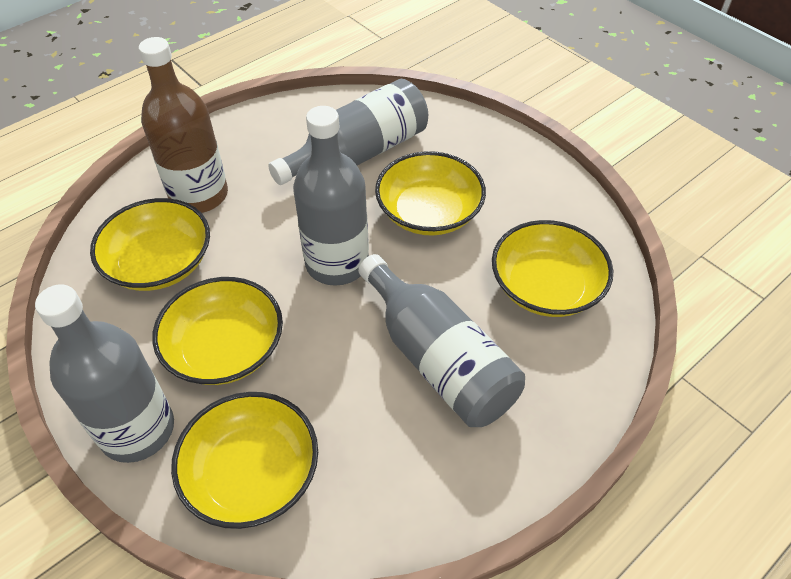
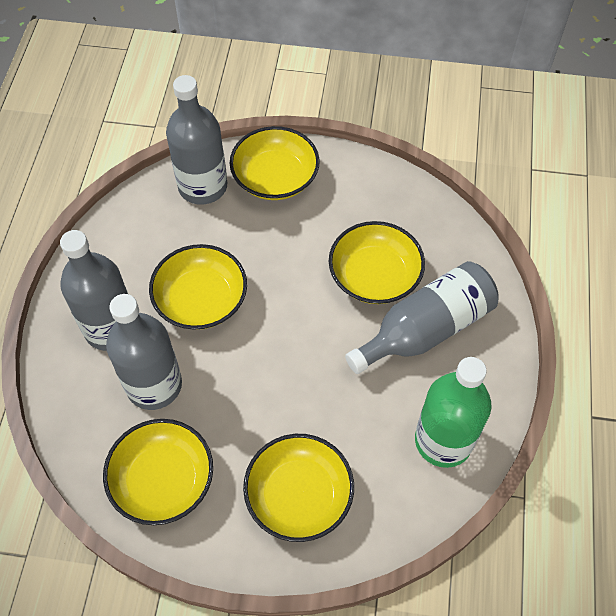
brown bottle: [139,37,228,213] = 1 -> none = 0
green bottle: none = 0 -> [415,357,491,468] = 1

